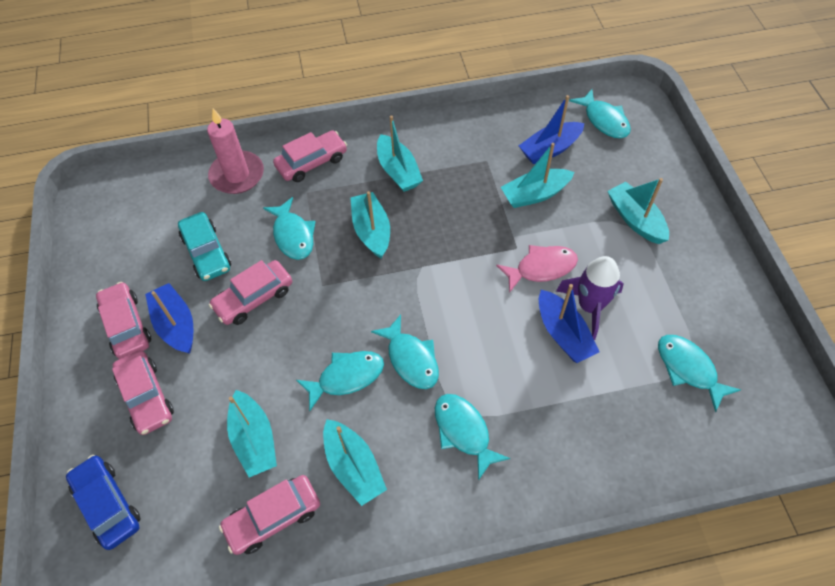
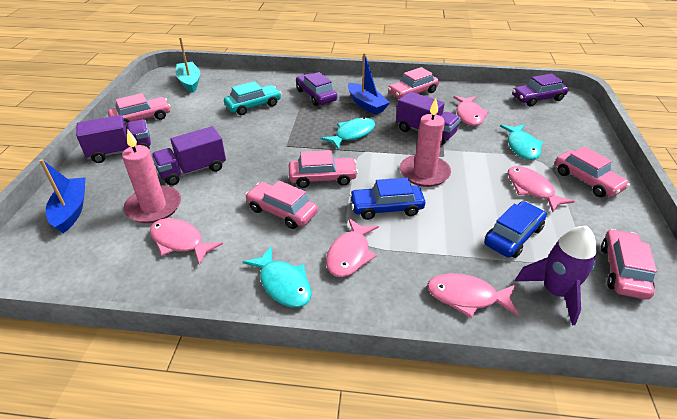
blue boat: [145,283,193,354] [519,95,584,164] [539,284,600,363] = 3 -> [39,159,85,233] [348,53,390,115] = 2
blue car: [66,455,141,550] = 1 -> [349,178,425,220] [484,201,547,258] = 2
pink candle: [207,109,264,194] = 1 -> [122,129,181,223] [400,98,451,187] = 2
pink car: [96,282,151,359] [112,350,174,435] [209,260,292,325] [219,475,320,555] [273,130,347,182] = 5 -> [108,93,171,128] [245,180,318,229] [289,150,358,188] [388,67,439,99] [555,146,630,197] [601,229,657,300] = 6
pink fish: [496,245,578,293] = 1 -> [150,218,223,265] [326,218,379,277] [427,273,519,318] [453,96,489,126] [508,166,575,212] = 5
purple car: none = 0 -> [296,72,337,106] [512,74,568,106] = 2
purple truck: none = 0 -> [76,115,151,163] [152,126,226,186] [396,91,461,145] = 3
turquoise boat: [227,390,277,477] [323,419,387,506] [350,191,390,258] [377,115,423,192] [501,143,574,208] [607,178,669,244] = 6 -> [176,37,200,93] = 1
turquoise fish: [263,197,316,260] [296,351,384,411] [371,315,439,389] [435,394,510,481] [569,89,631,138] [658,335,741,412] = 6 -> [243,246,312,308] [320,117,375,150] [500,124,543,160] = 3

